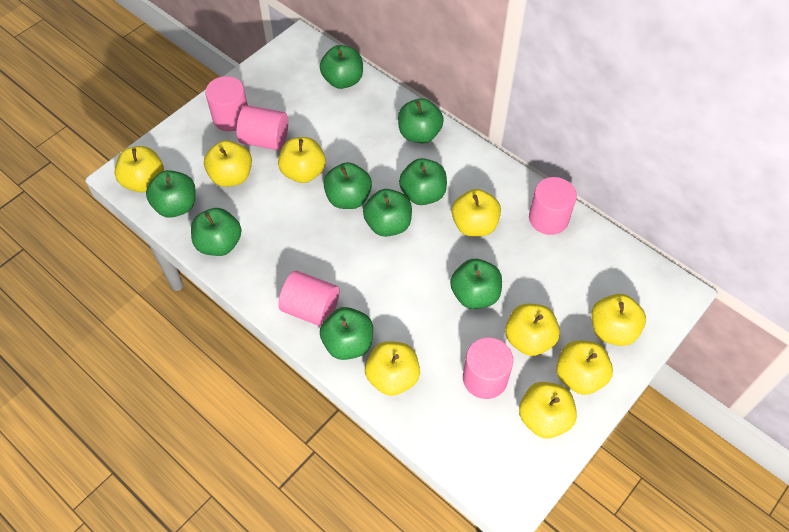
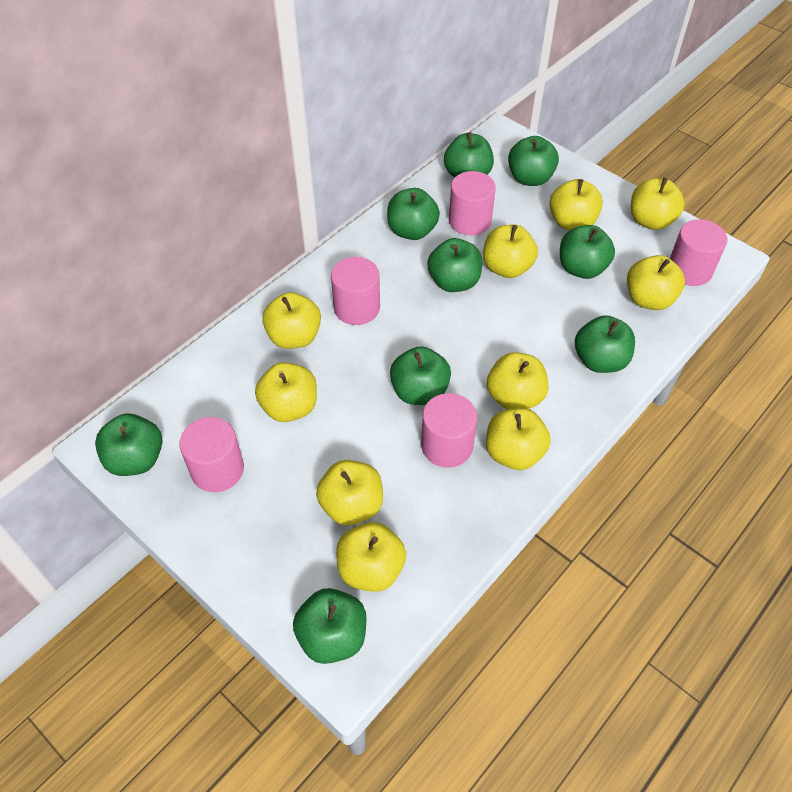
yellow apple: [114,146,164,192] [204,141,252,187] [278,137,326,183] [365,341,420,396] [452,189,501,237] [505,304,560,356] [519,382,577,438] [556,341,613,395] [591,294,646,346] = 9 -> [255,362,317,422] [262,292,321,349] [316,460,383,526] [336,522,406,592] [483,225,538,278] [486,408,551,470] [487,352,548,409] [549,179,603,230] [627,255,685,310] [631,178,685,230] = 10

